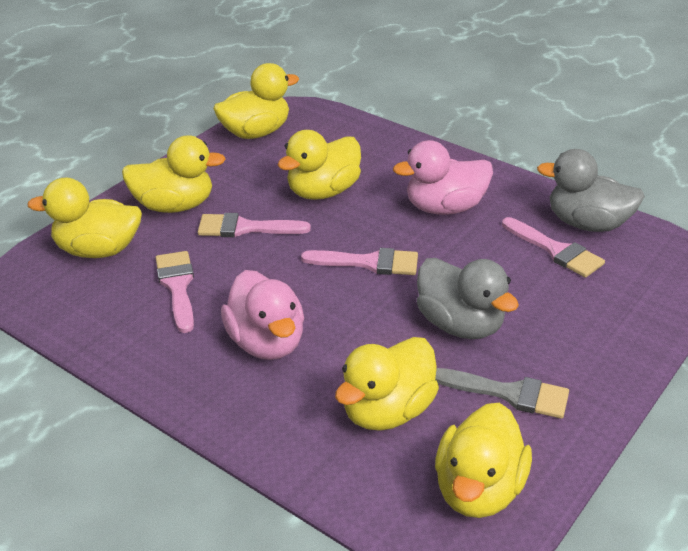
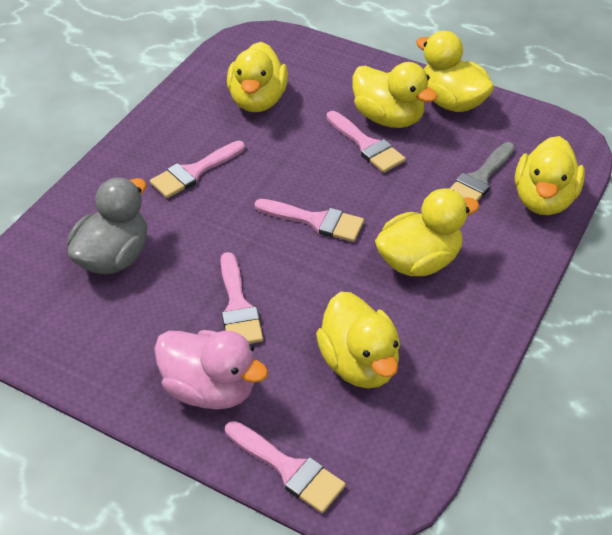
grey duck: [417,258,519,339] [537,149,645,232] = 2 -> [67,178,147,274] = 1
pink brush: [156,251,194,333] [198,213,311,237] [301,248,418,275] [502,217,605,278] = 4 -> [150,141,245,198] [220,252,263,344] [225,421,346,513] [255,199,364,242] [326,111,406,173] = 5
pink duck: [221,270,304,360] [393,140,493,215] = 2 -> [154,330,268,410] = 1

